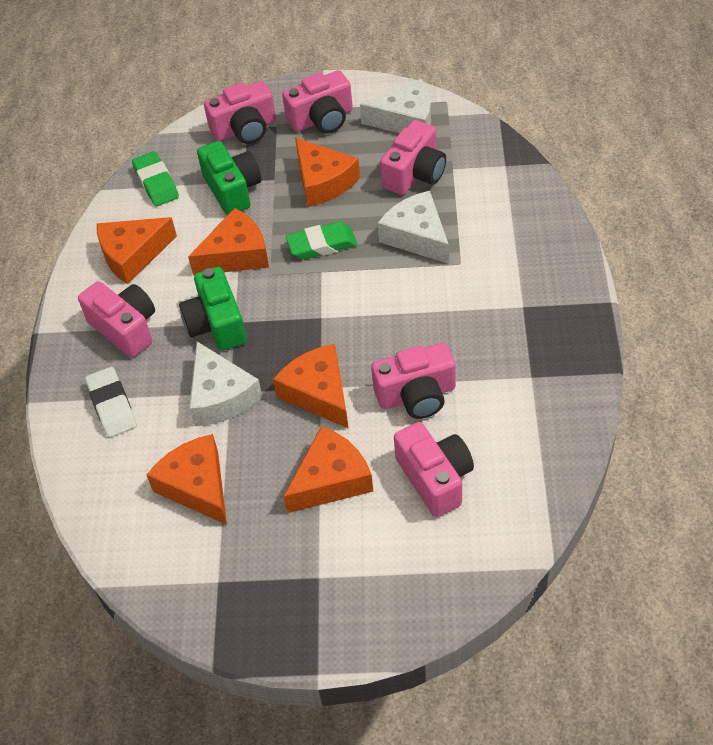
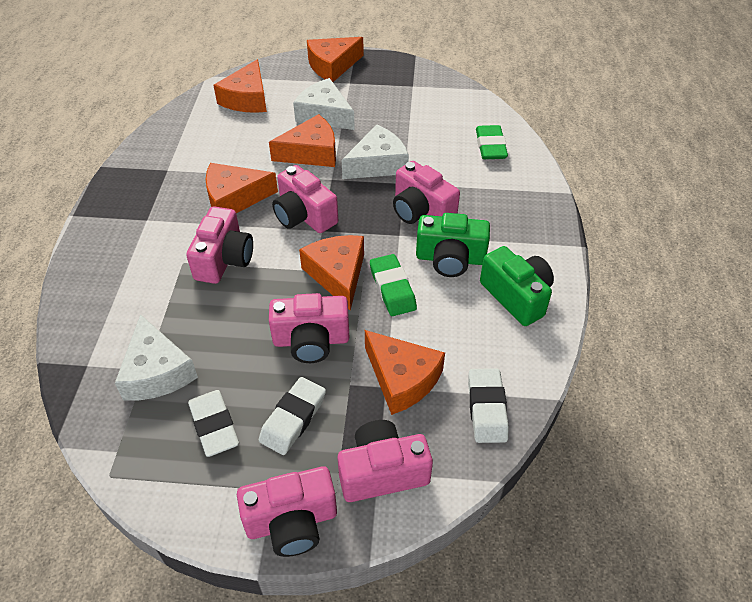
white eraser: [85,367,137,437] = 1 -> [188,390,239,457] [259,377,326,455] [468,368,509,443] = 3

